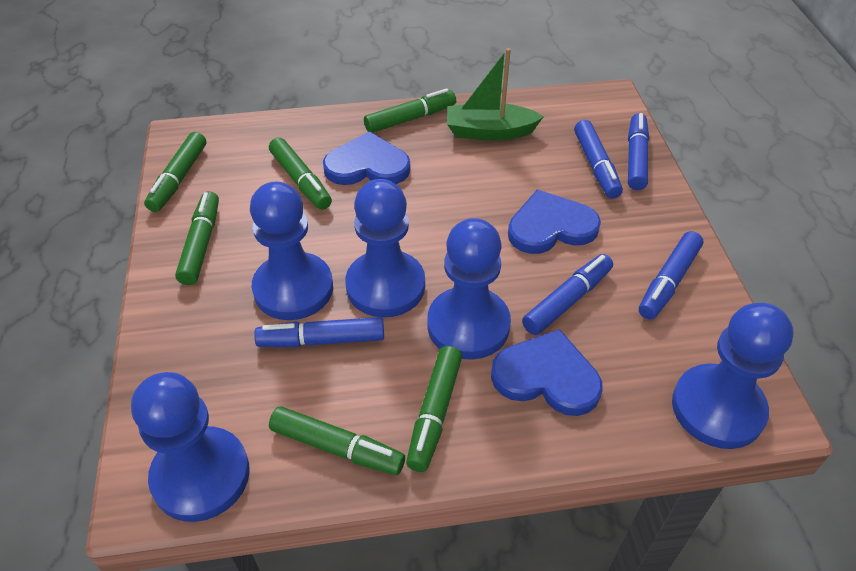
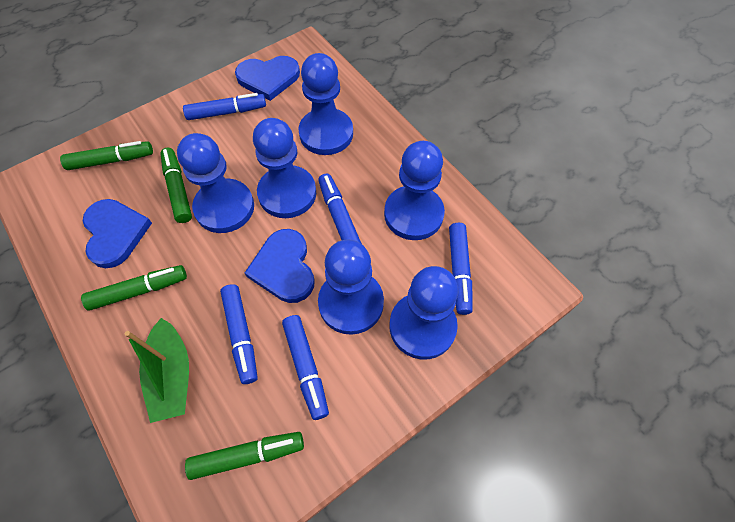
blue pawn: [131,372,250,522] [250,182,333,320] [345,179,425,318] [427,218,511,359] [672,303,793,449] = 5 -> [177,133,254,233] [253,118,316,218] [299,53,353,155] [318,239,384,335] [384,141,445,240] [389,266,458,359] = 6
green marker: [144,132,206,212] [175,191,219,285] [269,137,332,210] [269,407,405,475] [364,88,456,133] [406,346,462,472] = 6 -> [60,141,153,170] [81,265,187,311] [160,148,192,223] [185,432,304,480] = 4

